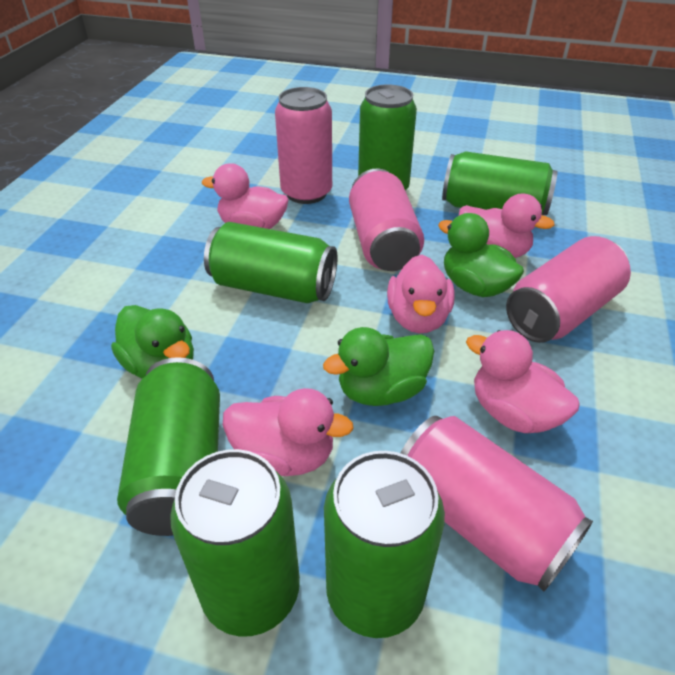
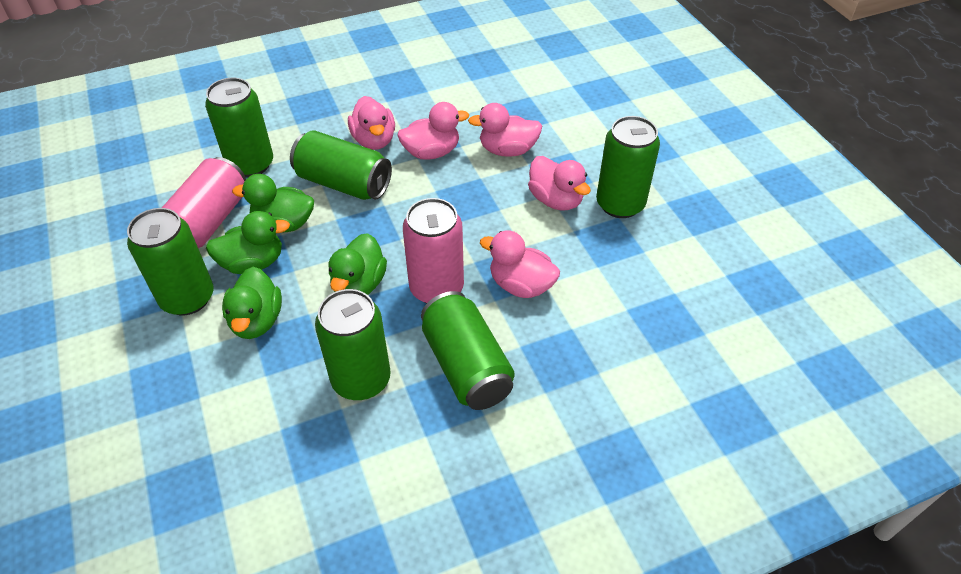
green duck: [111,305,194,379] [323,327,434,406] [438,213,524,297] = 3 -> [206,211,290,274] [222,267,282,339] [232,174,314,232] [329,233,387,295] = 4
pink can: [275,87,332,204] [349,168,424,271] [401,416,593,591] [506,236,631,343] = 4 -> [162,157,246,248] [403,198,464,303] = 2

